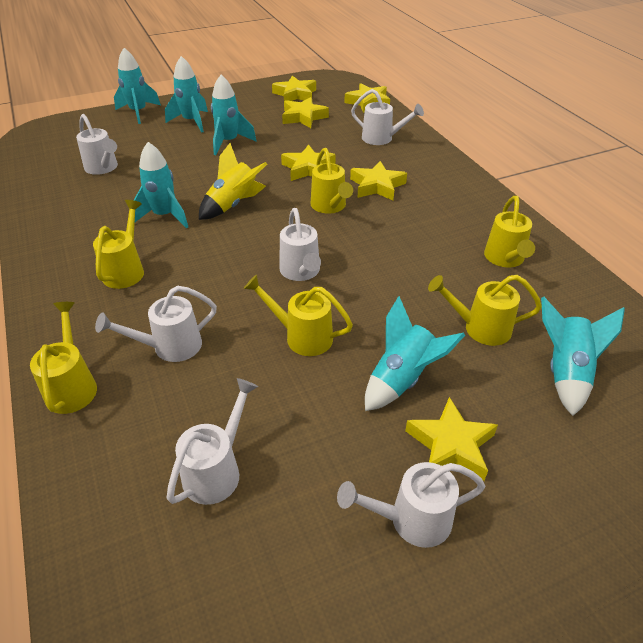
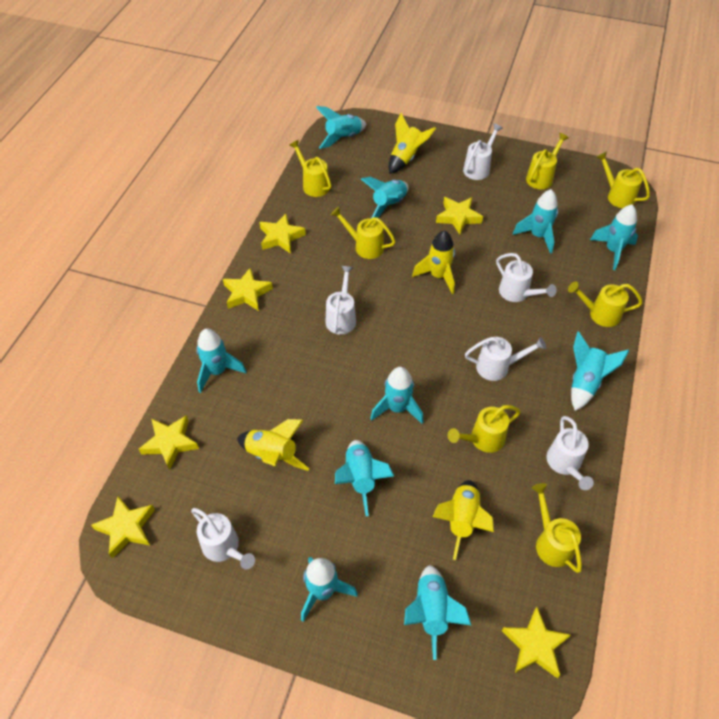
turquoise rocket: [114,48,161,124] [134,142,188,228] [165,56,208,133] [211,75,257,155] [365,296,465,411] [541,297,625,416] = 6 -> [196,328,246,393] [301,557,358,622] [316,106,366,149] [335,440,394,516] [361,177,409,218] [370,367,424,424] [404,565,471,660] [513,189,558,254] [571,331,630,411] [590,205,638,270] = 10
yellow rocket: [199,143,267,220] = 1 -> [237,419,309,471] [389,113,436,174] [412,230,455,294] [433,480,494,560] = 4
yellow watering can: [30,302,97,414] [93,200,144,289] [244,275,353,356] [311,148,353,214] [428,275,542,346] [484,196,535,268] = 6 -> [290,140,331,197] [331,207,396,259] [448,405,520,453] [526,133,569,189] [532,483,582,573] [568,281,643,327] [597,152,650,208] = 7

